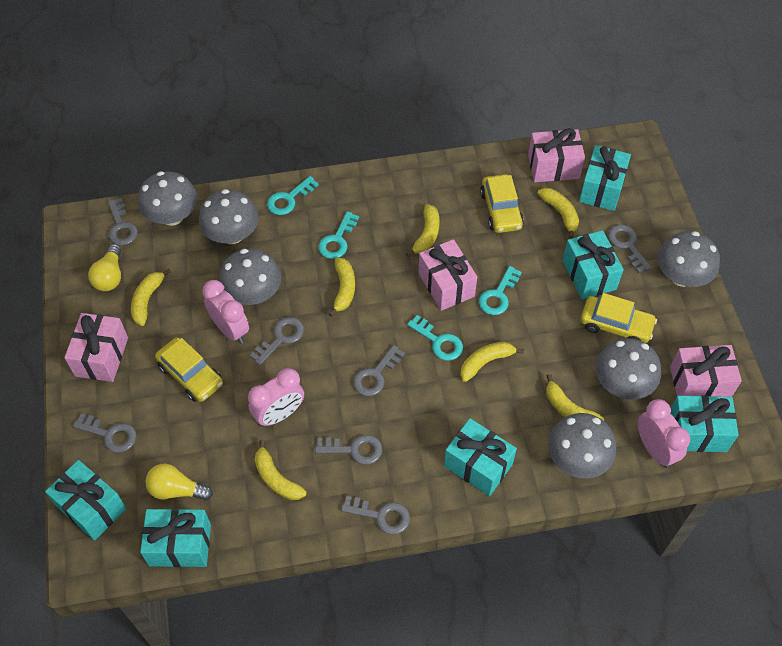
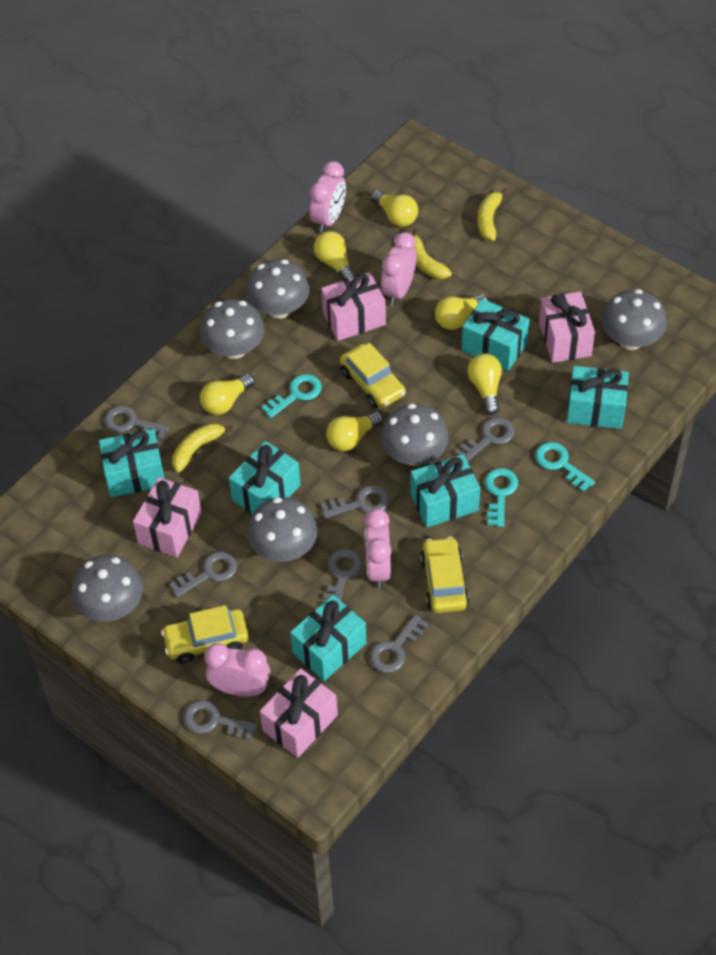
pink clock: [202,280,249,344] [248,368,304,427] [638,399,690,468] = 3 -> [204,643,270,697] [310,161,346,233] [364,509,392,588] [381,232,417,305] = 4
turquoise key: [267,176,319,215] [318,211,359,259] [407,315,463,361] [479,266,522,315] = 4 -> [262,374,322,418] [485,468,518,527] [535,442,595,492] = 3
yellow banana: [131,269,171,326] [255,440,306,500] [328,258,355,317] [406,204,440,257] [460,342,524,382] [537,188,579,239] [546,374,604,421] = 7 -> [172,423,233,472] [413,229,452,279] [478,189,508,241] = 3
yellow light bulb: [88,244,121,291] [145,464,213,500] = 2 -> [200,374,254,415] [314,231,356,280] [326,411,383,451] [371,190,418,227] [435,294,488,330] [467,354,502,415] = 6

